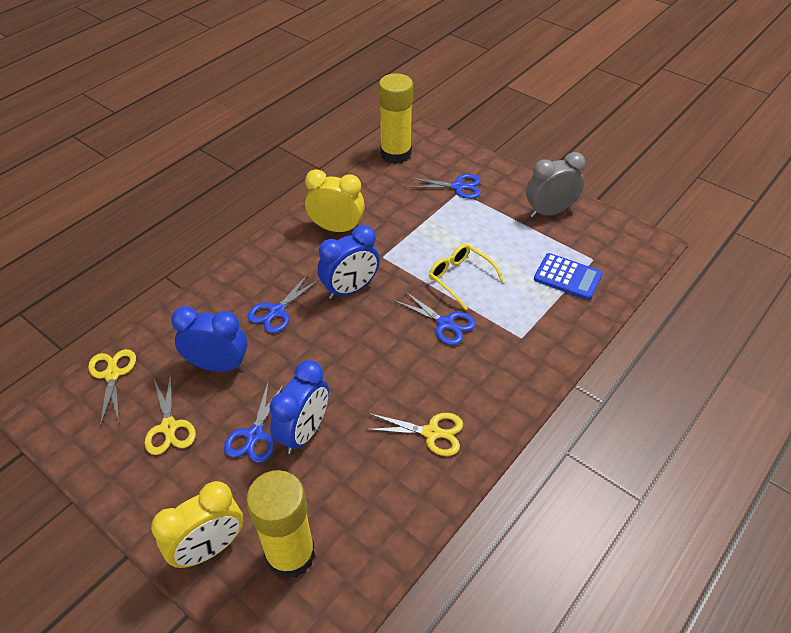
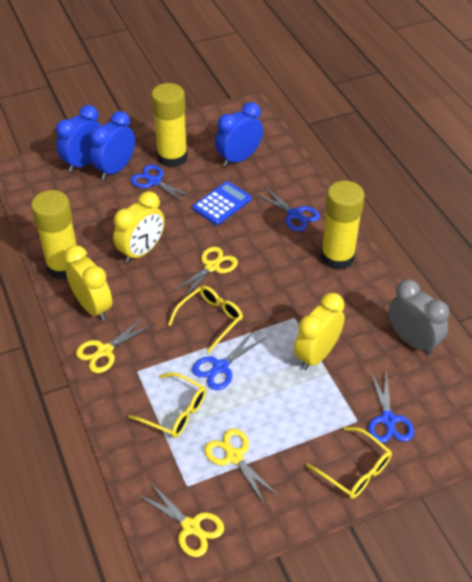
yellow clock: [151,481,243,568] [305,169,365,232] = 2 -> [64,245,113,321] [113,191,165,263] [294,293,345,370] = 3
yellow glasses: [429,244,504,310] = 1 -> [128,372,206,438] [168,285,243,353] [306,427,392,499] = 3
yellow glue stick: [246,470,315,579] [379,73,413,164] = 2 -> [31,190,77,280] [151,83,188,167] [321,181,365,270] = 3
yellow scissors: [88,349,136,427] [145,374,196,455] [365,413,463,456] = 3 -> [76,317,152,373] [139,482,224,557] [172,246,238,299] [204,428,280,506] = 4

